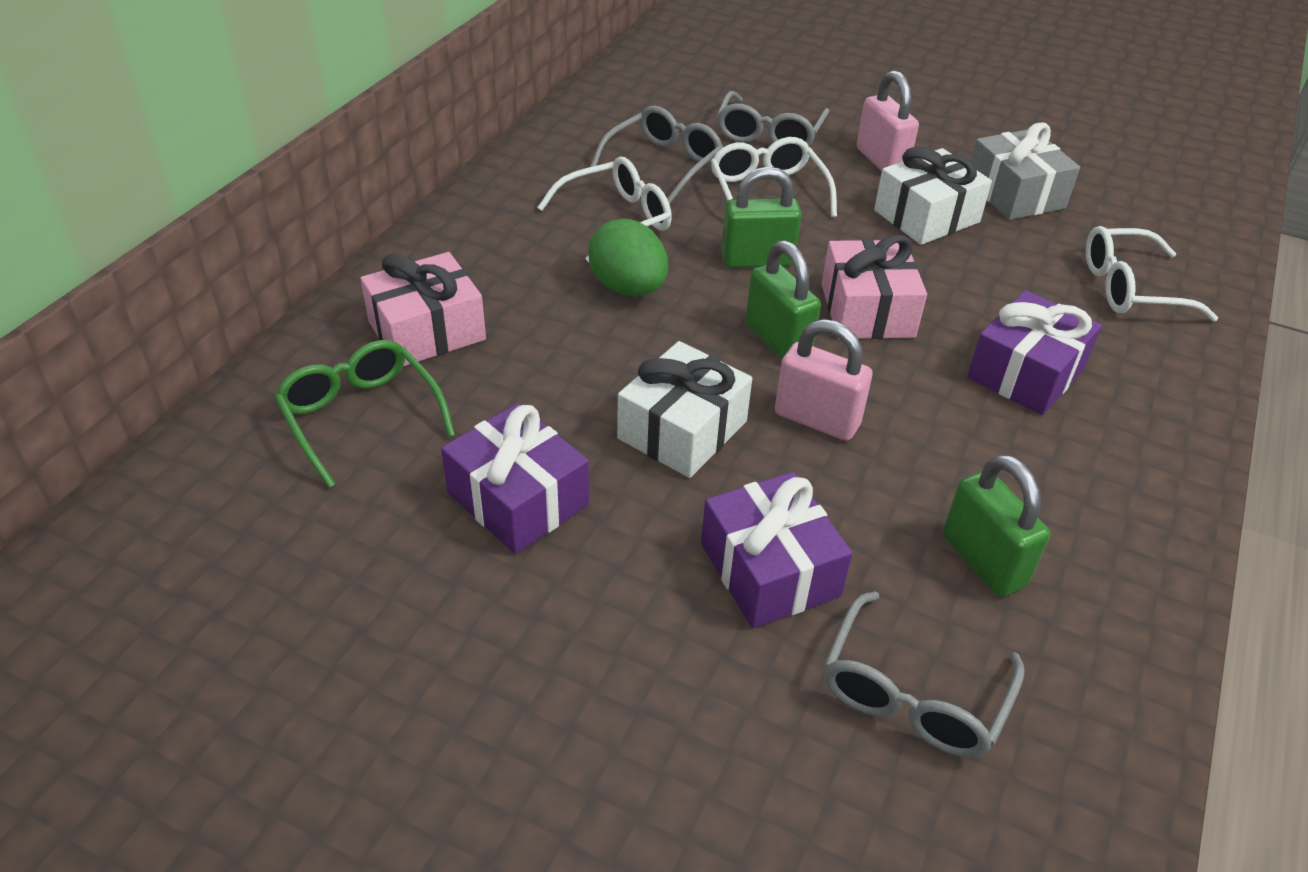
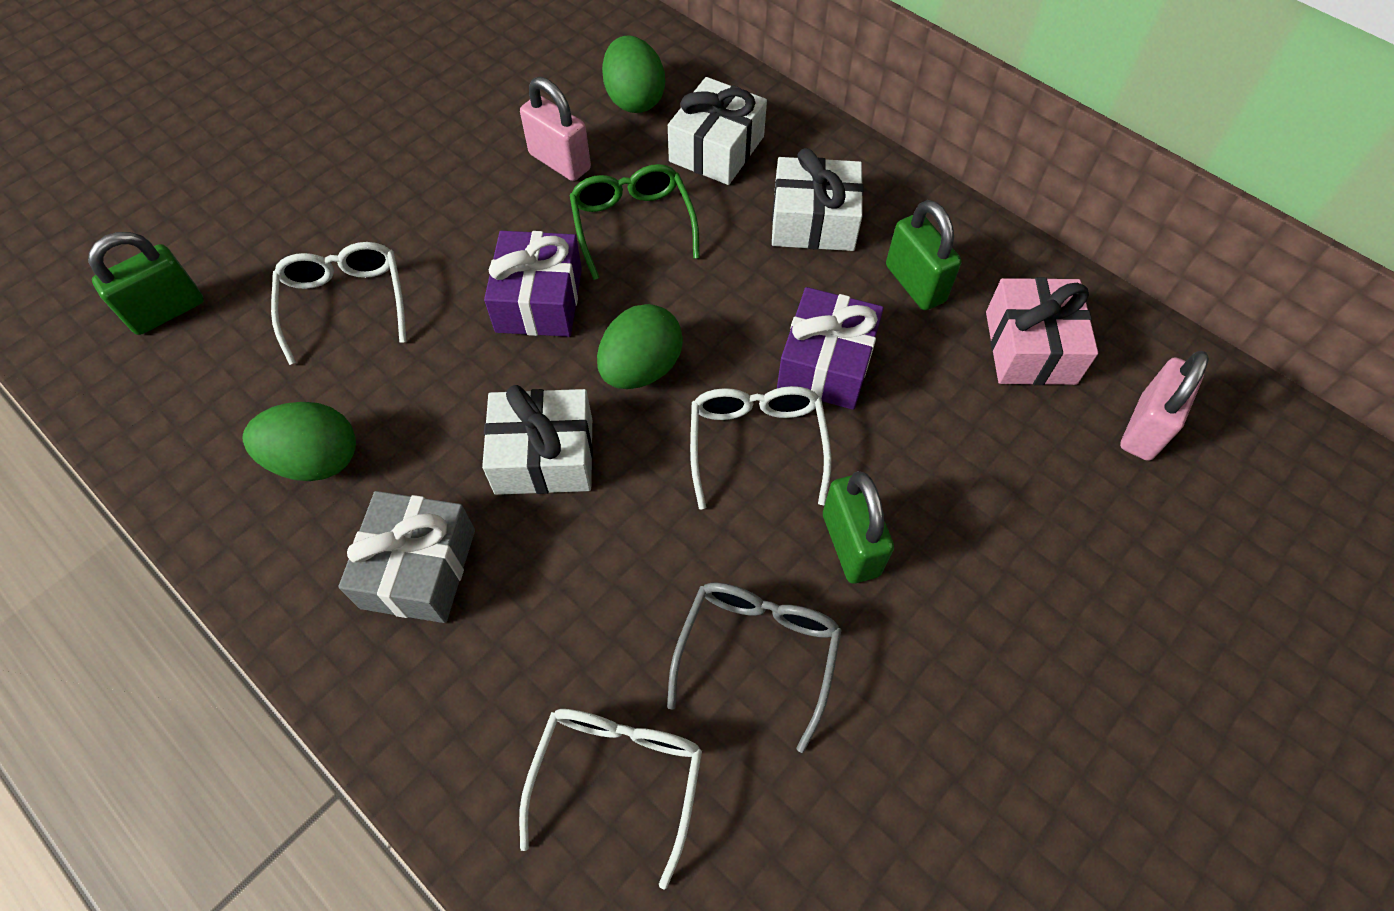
green egg: [588,218,668,296] = 1 -> [243,402,356,481] [597,304,683,389] [602,35,665,113] = 3
grey glasses: [590,106,723,204] [717,91,829,146] [824,591,1025,757] = 3 -> [667,582,841,753] = 1
pink gift: [360,252,486,366] [821,235,927,339] = 2 -> [986,277,1098,385] = 1
purple gift: [441,403,589,554] [701,472,853,628] [967,290,1102,415] = 3 -> [484,231,582,337] [777,287,884,410] = 2
white gift: [617,341,752,478] [874,147,992,245] = 2 -> [482,385,593,495] [668,77,767,185] [772,148,863,251] = 3

